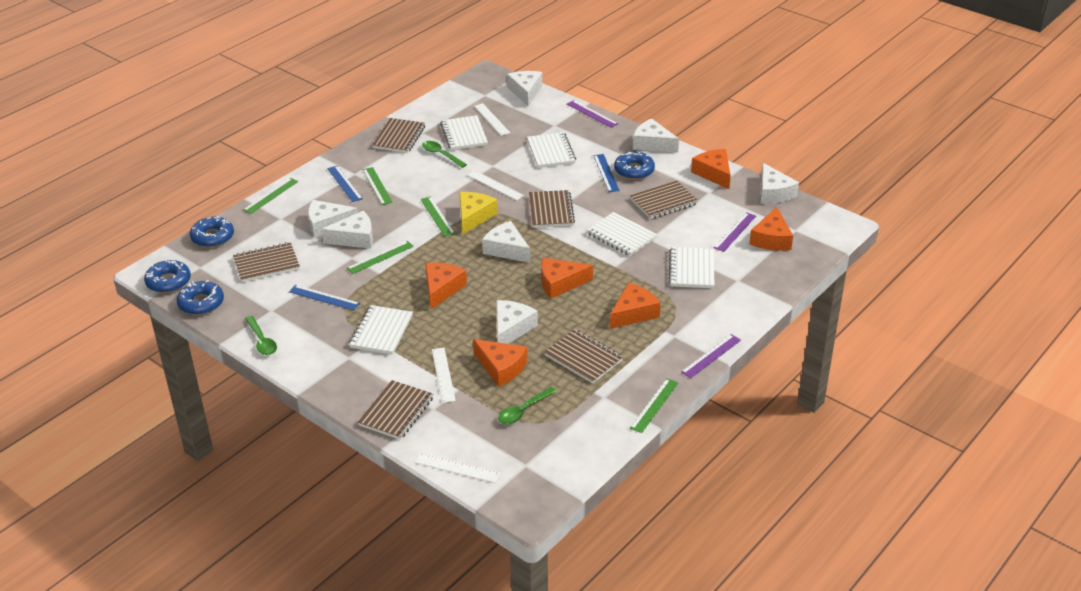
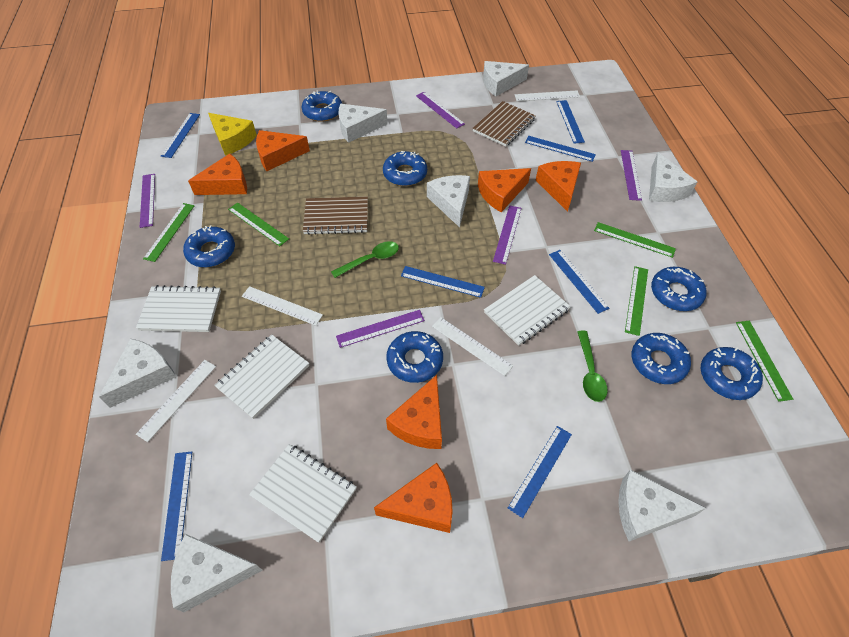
blue donut: [144,260,191,293] [177,280,224,315] [190,216,234,248] [614,151,655,180] = 4 -> [183,225,235,267] [302,90,342,122] [383,151,427,186] [386,331,443,383] [632,333,691,384] [651,267,706,311] [700,347,763,400] = 7
blue ruler: [289,285,360,311] [327,166,363,202] [593,154,620,192] = 3 -> [161,113,200,158] [161,451,192,561] [401,266,485,298] [508,426,572,518] [525,136,596,162] [549,250,609,314] [556,100,585,144] = 7
brown notebook: [233,242,300,282] [358,380,433,440] [372,118,425,153] [529,190,575,228] [544,329,623,383] [630,181,698,219] = 6 -> [303,197,368,235] [473,101,536,147] = 2
green spoon: [245,316,277,355] [422,141,467,168] [498,387,557,424] = 3 -> [331,241,399,278] [578,331,608,402] = 2
purple ruler: [567,100,618,128] [681,334,741,378] [714,212,756,252] = 3 -> [140,174,155,228] [336,310,425,348] [416,92,465,129] [493,205,522,265] [621,150,642,201] = 5
white notebook: [349,305,413,355] [440,115,488,150] [527,132,576,168] [587,212,657,256] [669,247,714,288] = 5 -> [136,285,221,332] [214,334,309,419] [249,444,357,543] [484,275,571,346] = 4

